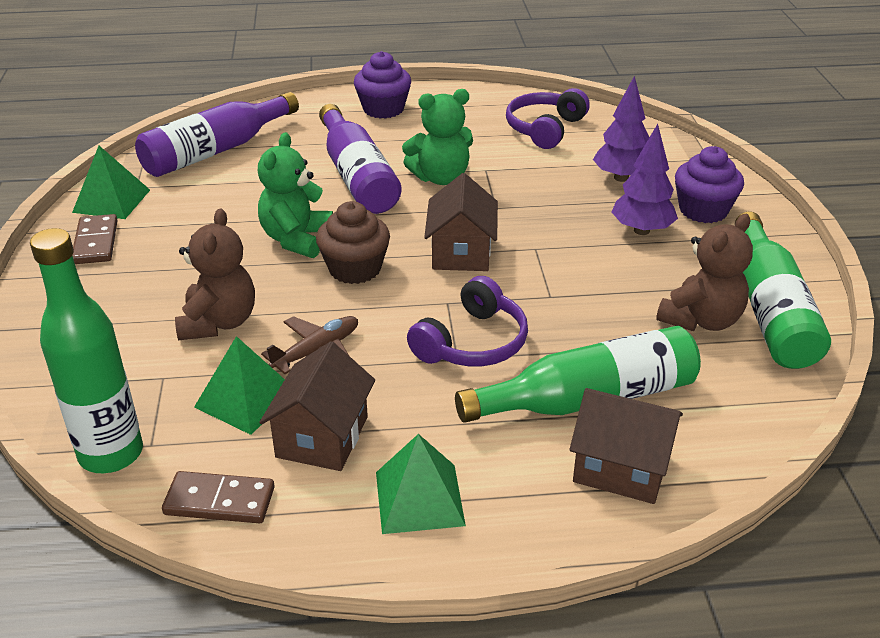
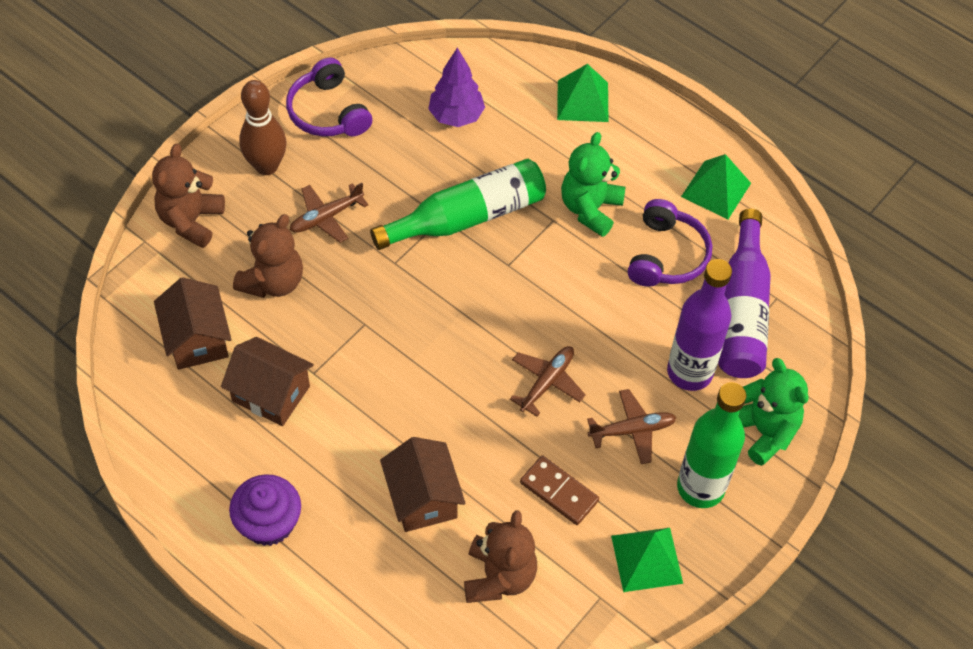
brown bowling pin: none = 0 -> [239,80,286,175] = 1
brown cupcake: [316,201,390,284] = 1 -> none = 0
brown domino: [72,214,117,264] [162,471,275,523] = 2 -> [520,455,599,525] = 1
brown plane: [261,316,358,374] = 1 -> [290,183,368,243] [510,346,586,417] [587,389,677,464] = 3
brown teddy bear: [175,208,255,340] [656,214,753,331] = 2 -> [152,144,225,248] [233,214,303,298] [464,510,537,603] = 3
green bottle: [30,228,143,473] [455,326,701,423] [735,212,831,369] = 3 -> [370,159,546,250] [677,382,746,508] = 2
purple cupcake: [354,51,411,119] [675,146,744,223] = 2 -> [229,474,301,546] = 1
purple tree: [593,76,649,182] [611,124,678,235] = 2 -> [428,48,485,127] = 1

